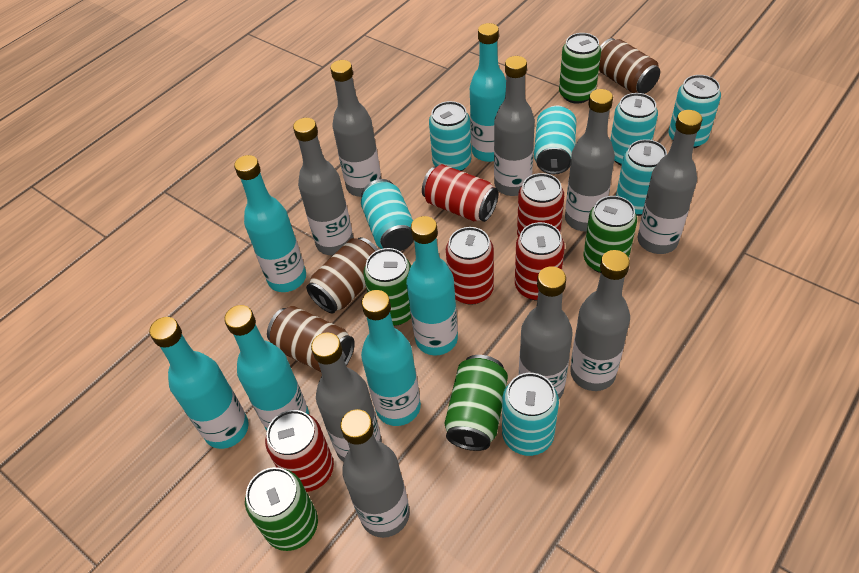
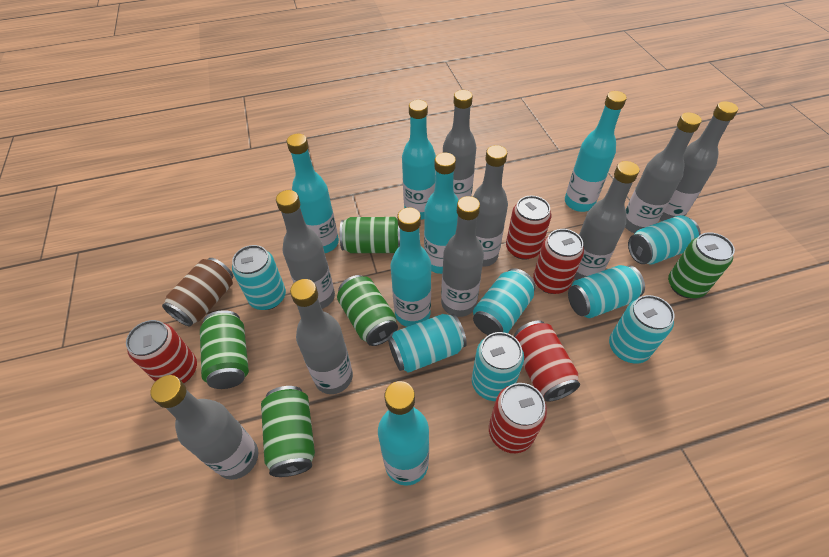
brown can: [267,306,355,372] [306,237,379,313] [599,38,660,94] = 3 -> [162,258,233,327] = 1

